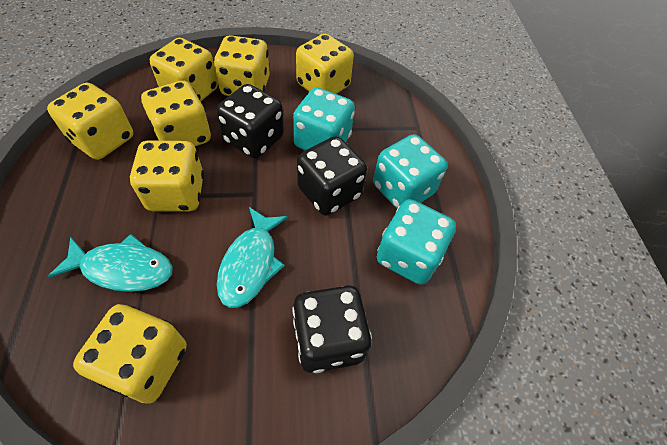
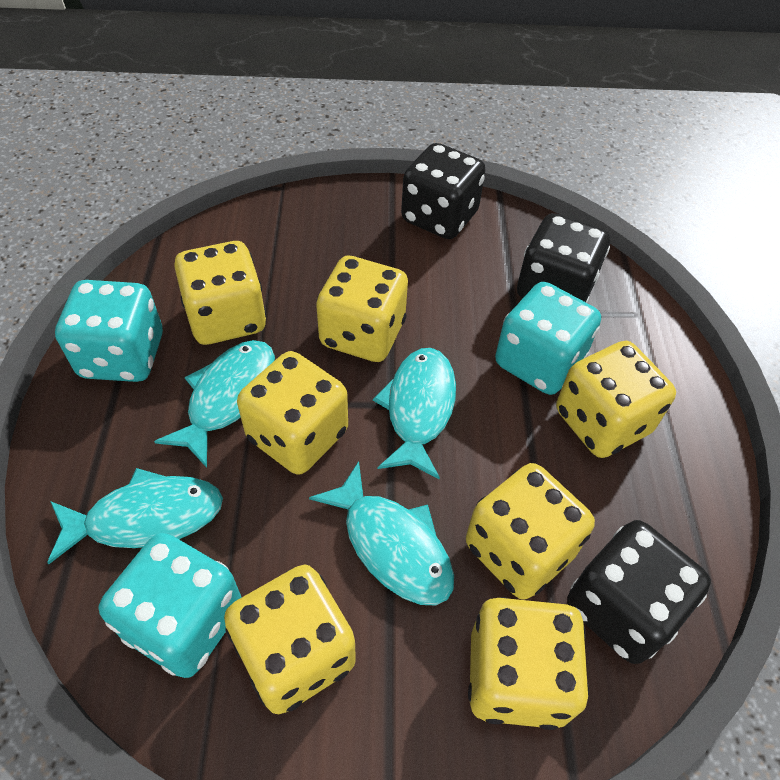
turquoise fish: [48,234,173,292] [217,207,288,308] = 2 -> [47,468,223,564] [154,340,275,468] [309,461,454,605] [373,348,456,480] = 4

